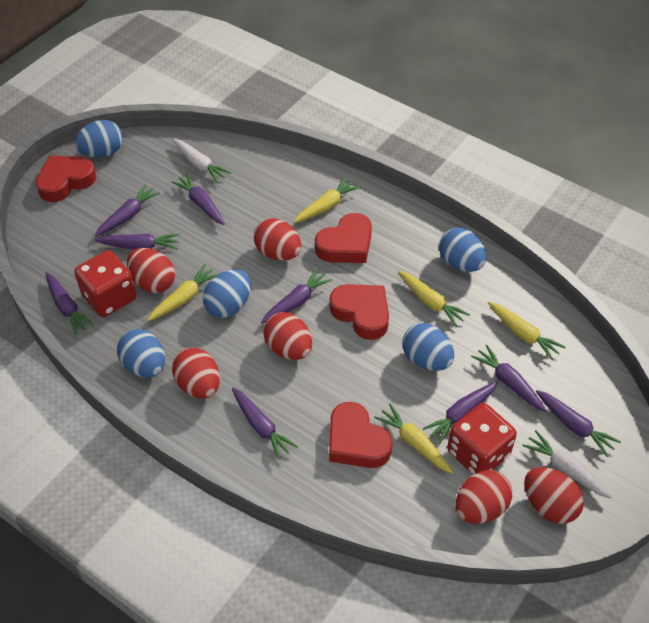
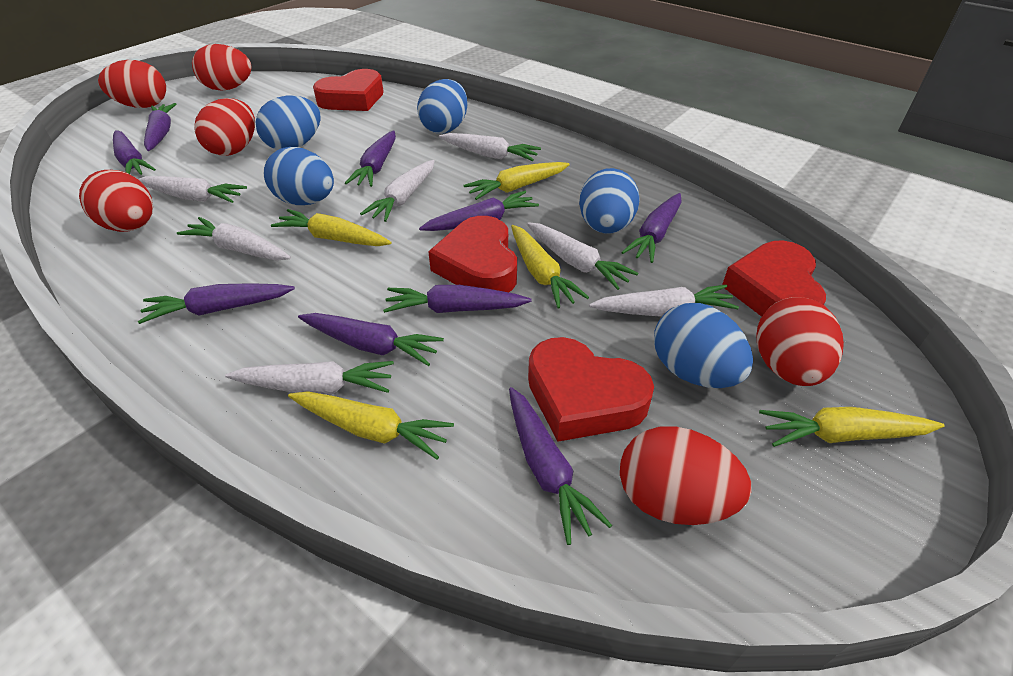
red dice: [74,250,137,317] [447,403,517,475] = 2 -> none = 0
white carrot: [173,139,231,183] [522,430,612,499] = 2 -> [138,176,247,203] [177,217,291,260] [225,361,394,394] [360,160,435,222] [439,133,541,161] [527,222,639,290] [589,285,739,317] = 7

